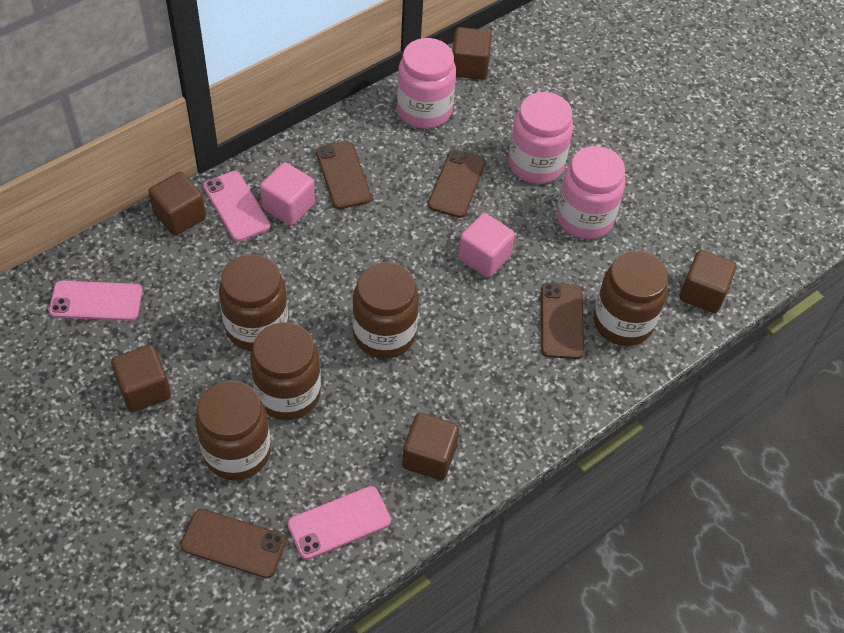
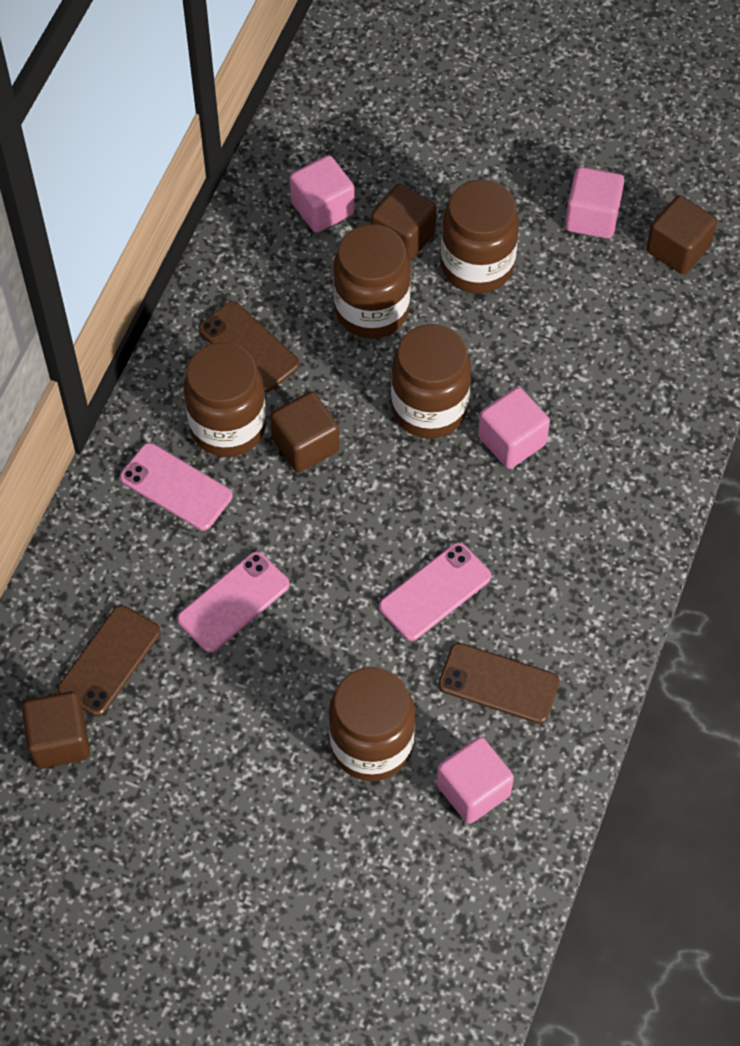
brown cube: [111,345,171,412] [148,172,206,236] [402,413,459,480] [452,27,492,80] [679,250,737,313] = 5 -> [22,691,90,769] [270,391,340,472] [371,184,437,261] [646,195,717,274] = 4
brown phone: [180,509,286,578] [316,141,372,209] [428,149,486,218] [541,283,584,359] = 4 -> [58,605,161,716] [198,301,300,392] [438,643,560,724] = 3
pink cube: [260,162,315,226] [458,213,515,278] = 2 -> [290,155,355,233] [437,737,514,824] [478,387,550,469] [565,167,624,238] = 4
pink jar: [397,38,456,129] [508,92,573,184] [557,146,625,239] = 3 -> none = 0

